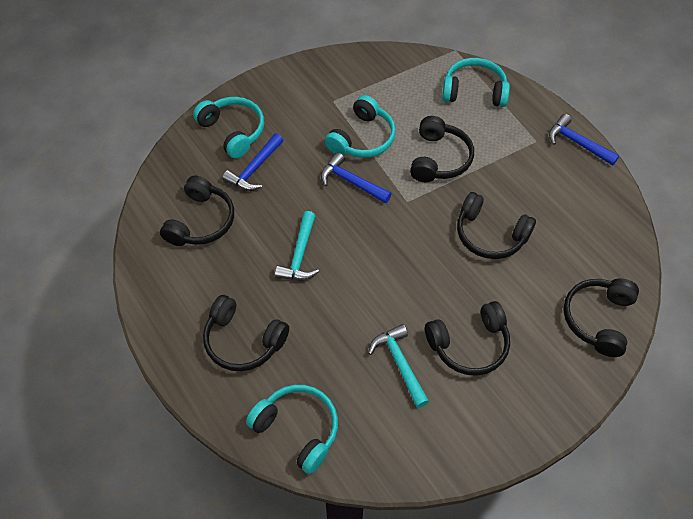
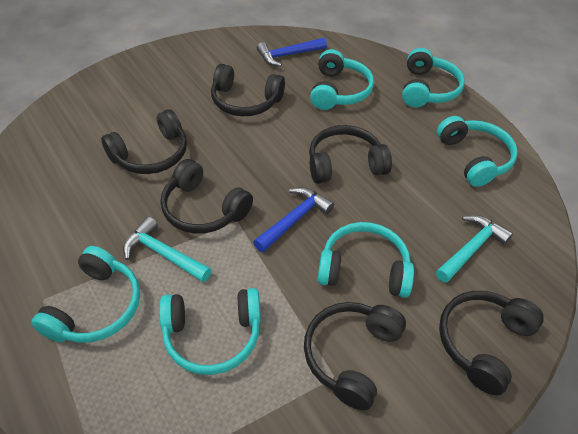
blue hammer: [222,133,283,191] [321,152,392,203] [549,114,620,166] = 3 -> [253,187,334,252] [257,38,327,67] = 2
turquoise headphones: [193,97,264,158] [246,385,338,474] [325,95,396,158] [442,58,510,107] = 4 -> [31,246,140,343] [159,288,261,375] [310,49,374,110] [317,222,414,298] [402,48,465,107] [437,116,518,187] = 6

